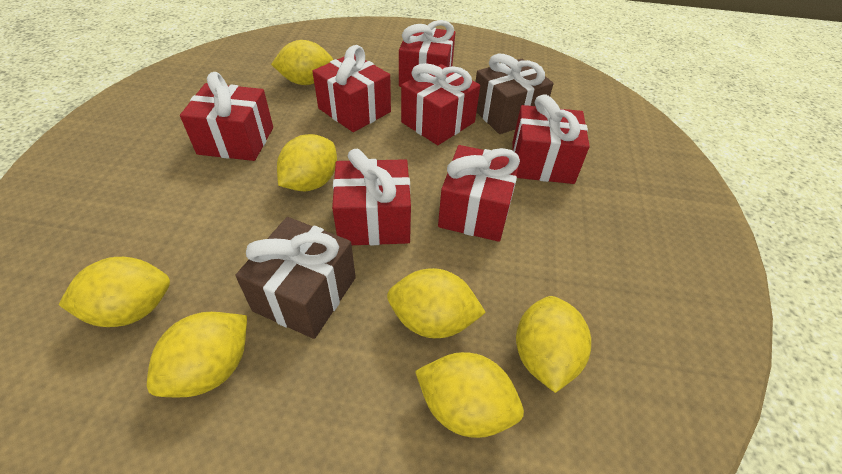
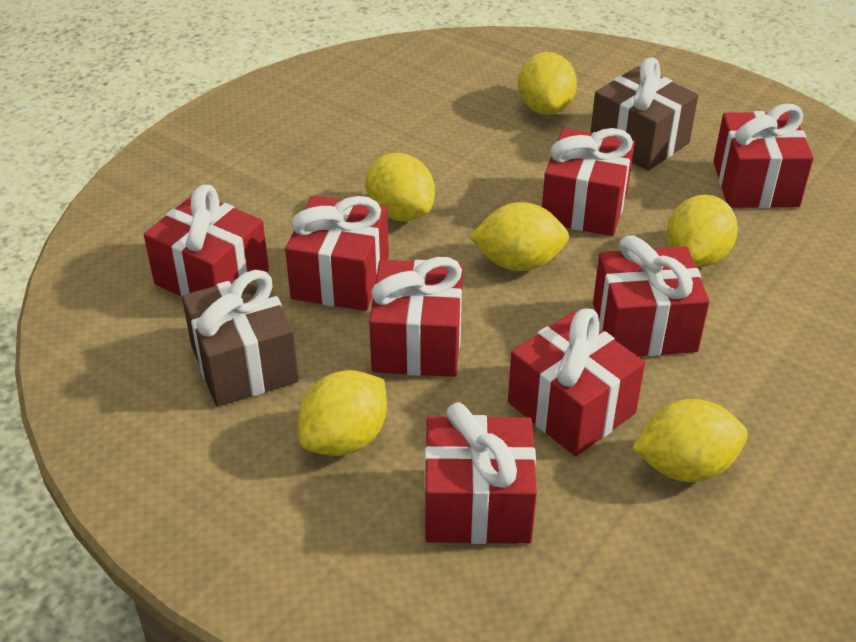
red gift: [180,72,273,161] [312,45,391,132] [332,149,411,245] [399,20,455,87] [401,63,480,145] [438,145,520,242] [512,94,590,184] = 7 -> [144,185,269,297] [285,196,389,311] [369,257,463,377] [425,402,537,544] [508,309,645,456] [542,128,635,236] [593,235,710,356] [713,104,814,208] = 8
yellow lemon: [58,257,170,327] [147,312,247,397] [271,40,333,85] [277,134,337,191] [387,268,486,338] [415,352,524,438] [516,296,591,393] = 7 -> [298,370,387,456] [365,153,435,221] [469,202,569,271] [518,52,577,115] [632,399,748,482] [667,194,738,267] = 6

